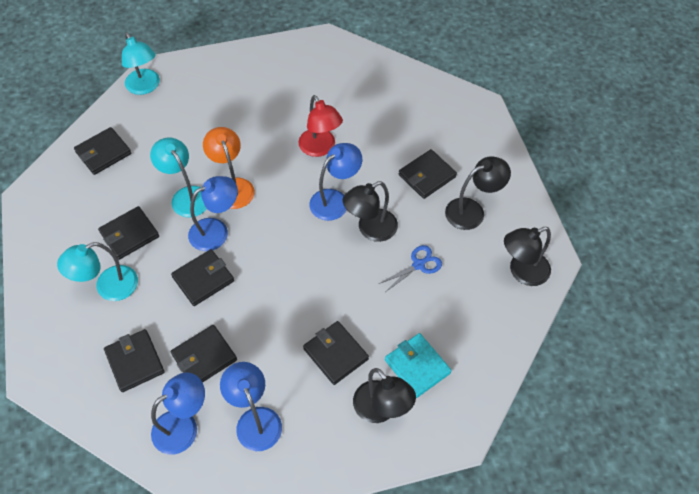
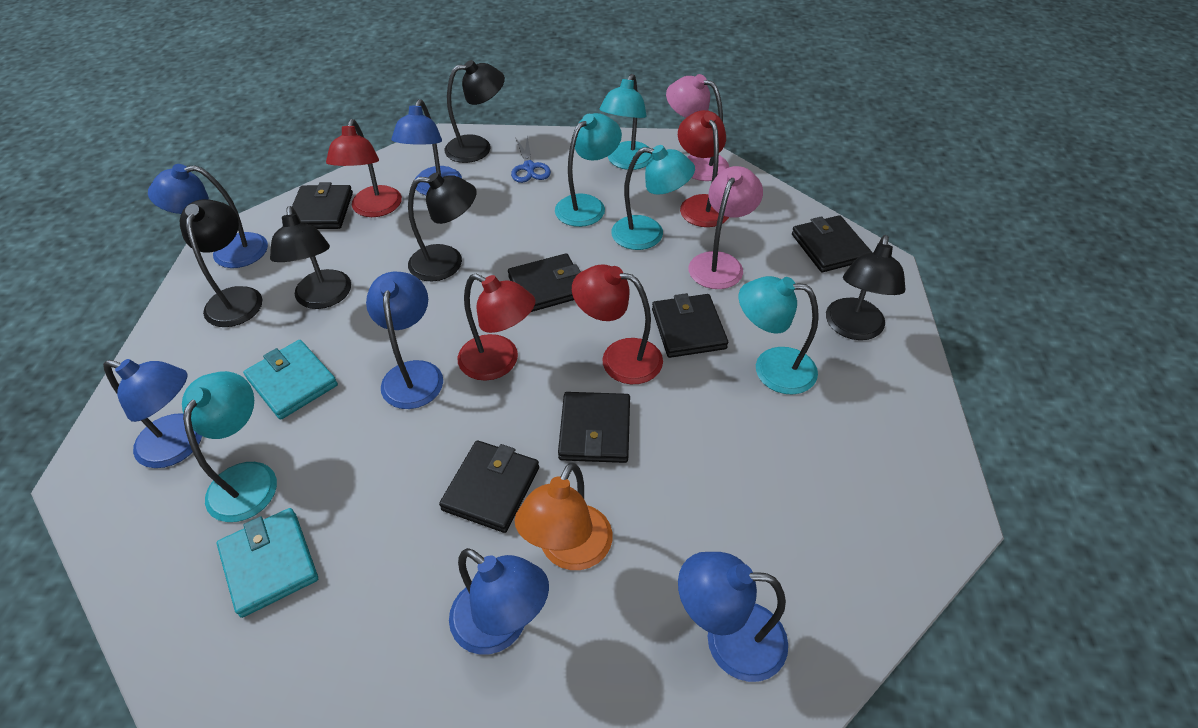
black lamp: [343,181,398,242] [353,368,416,423] [445,156,511,230] [504,227,551,286] = 4 -> [180,199,262,327] [270,206,351,309] [408,173,477,281] [445,60,505,163] [826,235,905,340] = 5
black wallet: [74,127,131,175] [98,206,159,260] [104,329,165,392] [171,249,234,306] [171,325,237,383] [303,321,369,385] [399,149,457,199] = 7 -> [292,182,353,229] [439,440,539,533] [508,253,581,312] [558,392,630,463] [652,293,728,358] [792,215,872,272] = 6
blue lamp: [151,372,205,455] [188,176,238,251] [220,362,282,451] [309,143,362,221] = 4 -> [103,359,202,468] [148,164,268,268] [366,272,443,409] [391,99,462,195] [449,548,549,655] [678,552,788,682] = 6
pink lamp: none = 0 -> [666,74,729,181] [689,166,763,289] = 2
red lamp: [298,95,343,157] = 1 -> [326,119,402,217] [458,274,536,381] [572,264,663,384] [678,110,729,227] = 4
turquoise lamp: [57,242,138,301] [122,32,160,95] [150,137,207,217] = 3 -> [182,371,277,522] [555,113,622,227] [600,74,653,170] [611,145,695,250] [739,276,819,395] = 5
turquoise wallet: [385,333,451,398] = 1 -> [217,508,318,618] [243,340,338,420] = 2

